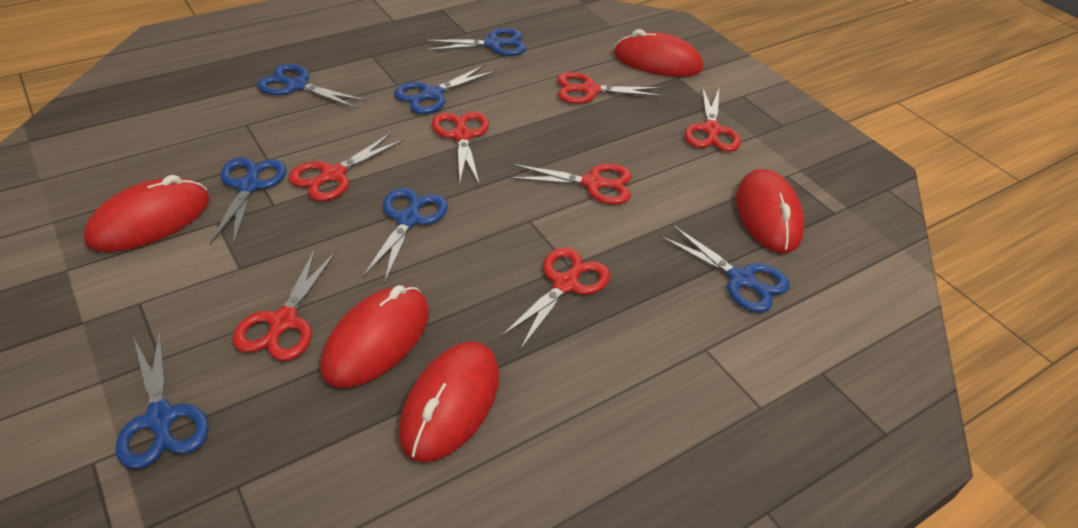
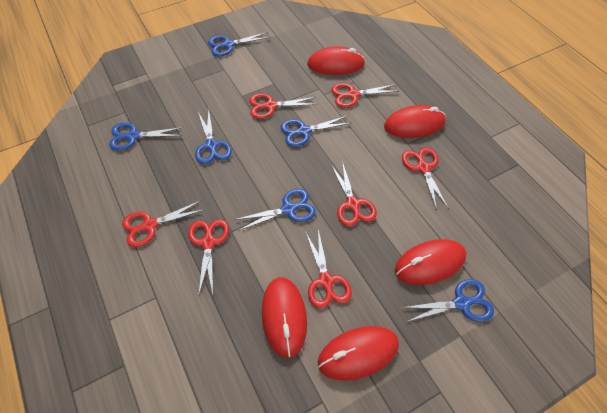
blue scissors: [116,328,209,469] [210,157,286,246] [257,64,367,109] [362,188,448,284] [394,65,496,114] [424,28,527,56] [659,225,790,312] = 7 -> [109,123,183,150] [195,110,232,164] [208,32,270,56] [234,189,316,231] [280,116,351,147] [402,279,494,322] = 6

